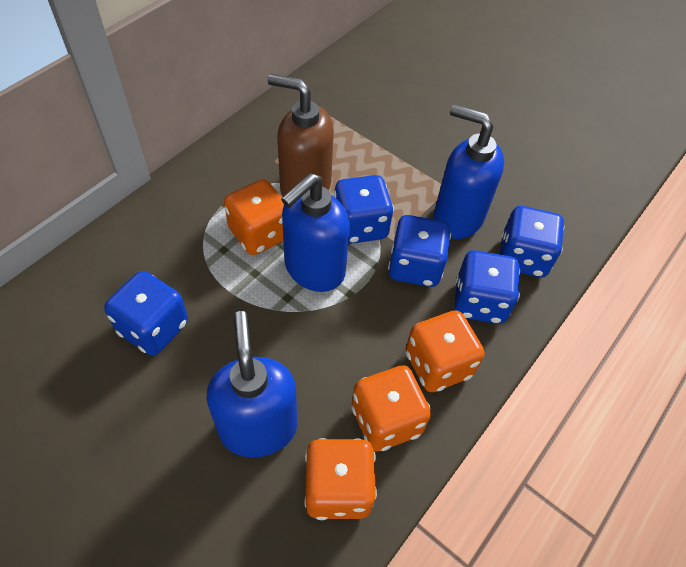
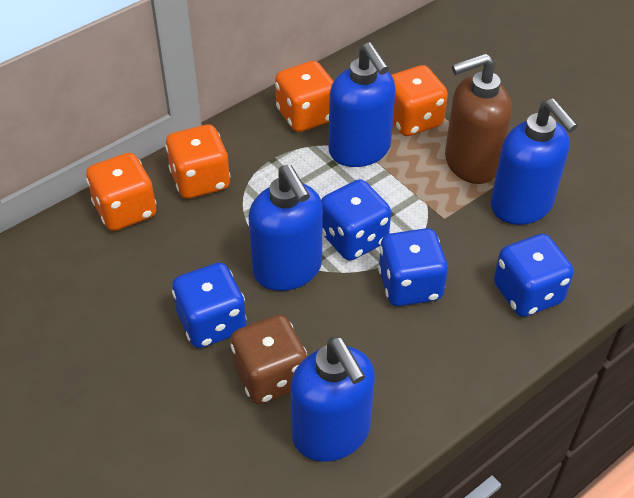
blue dice: [104,271,188,356] [334,175,394,244] [388,215,451,287] [454,250,520,324] [500,206,564,277] = 5 -> [172,262,247,348] [321,179,391,261] [378,228,448,306] [494,234,574,317] = 4
blue soap dispenser: [207,311,297,457] [281,173,350,292] [434,105,504,239] = 3 -> [248,165,323,291] [290,337,375,462] [329,42,396,167] [491,99,578,225] = 4
brown dice: none = 0 -> [231,315,307,404] = 1

